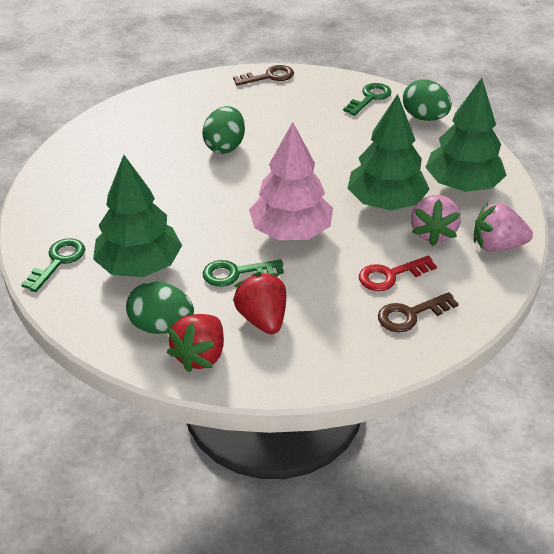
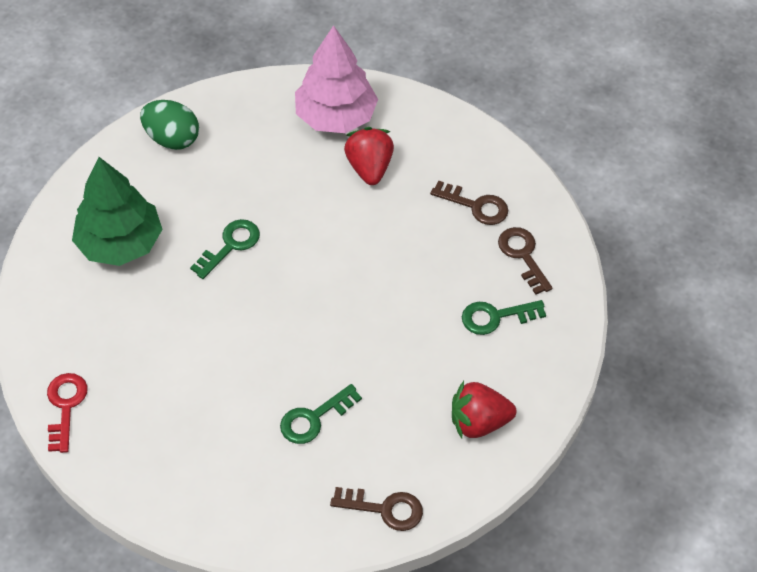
brown key: [233,65,294,86] [378,292,459,332] = 2 -> [330,487,423,531] [430,180,508,225] [498,227,553,295] = 3
green egg: [126,282,194,334] [202,106,245,154] [403,79,452,121] = 3 -> [140,100,199,150] = 1
green tree: [93,155,182,277] [347,94,430,211] [425,78,506,192] = 3 -> [72,157,163,266] = 1
pink strawberry: [411,195,461,246] [474,201,533,252] = 2 -> none = 0

